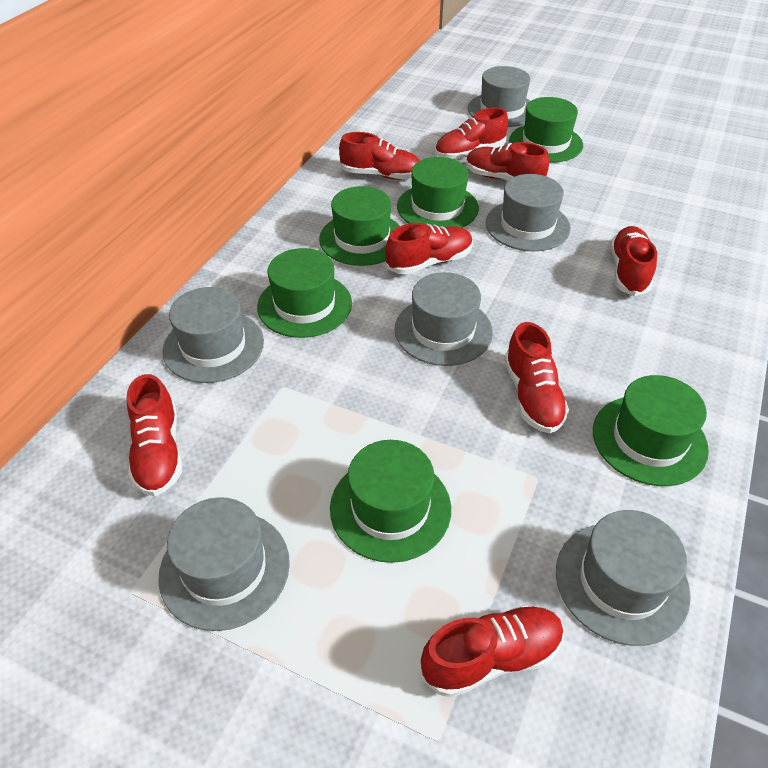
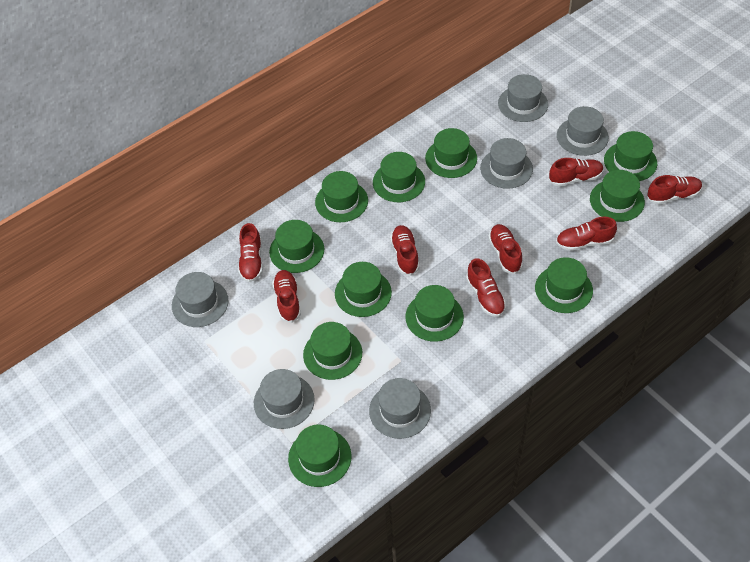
green hat: [257,248,352,338] [319,186,400,266] [330,440,451,563] [397,157,479,228] [509,97,583,163] [593,375,709,486] = 6 -> [269,220,324,273] [288,425,352,487] [303,322,362,380] [315,171,368,222] [335,262,392,317] [373,152,425,202] [406,285,464,342] [425,128,477,178] [535,257,593,313] [590,170,645,222] [604,131,657,181] = 11

